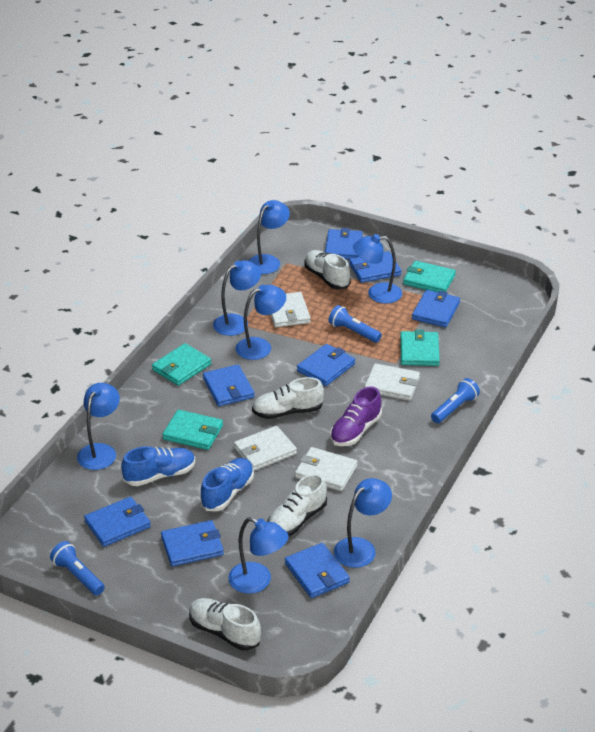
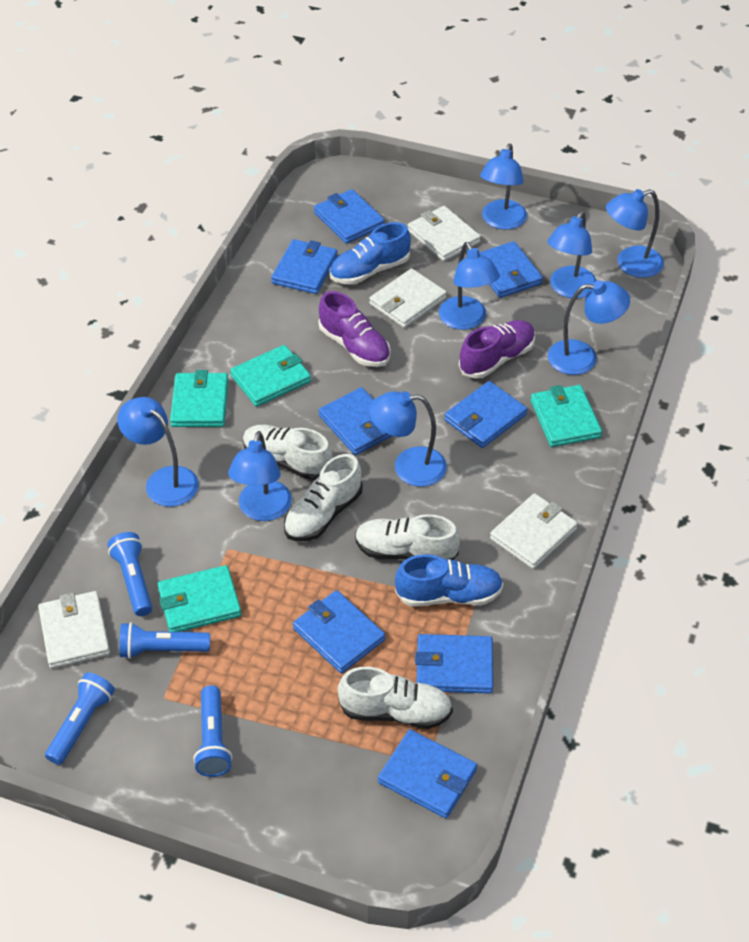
blue flashlight: [50,541,105,596] [329,305,382,343] [431,378,480,423] = 3 -> [45,672,115,765] [108,532,152,616] [119,622,210,659] [193,685,232,777] = 4
blue lamp: [77,383,120,470] [213,260,261,336] [228,517,288,594] [236,285,286,360] [248,200,290,274] [334,478,392,568] [353,234,402,304] = 7 -> [117,397,199,507] [228,431,292,521] [369,391,447,487] [439,242,500,330] [480,144,527,230] [548,211,597,298] [548,280,630,375] [606,189,664,278] = 8
purple shoe: [330,387,382,446] = 1 -> [319,291,391,367] [459,320,535,379] = 2

